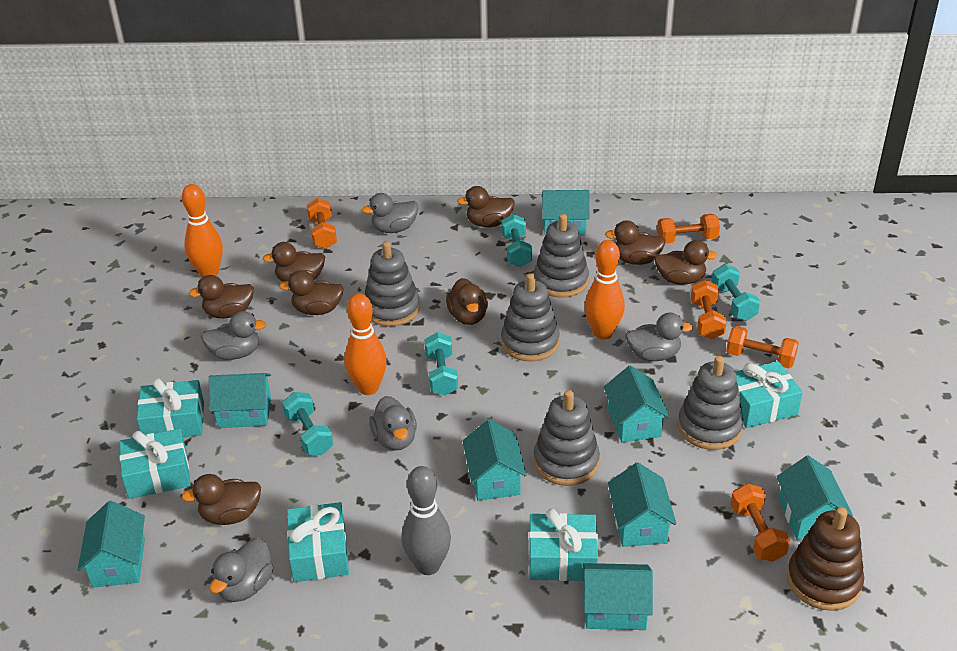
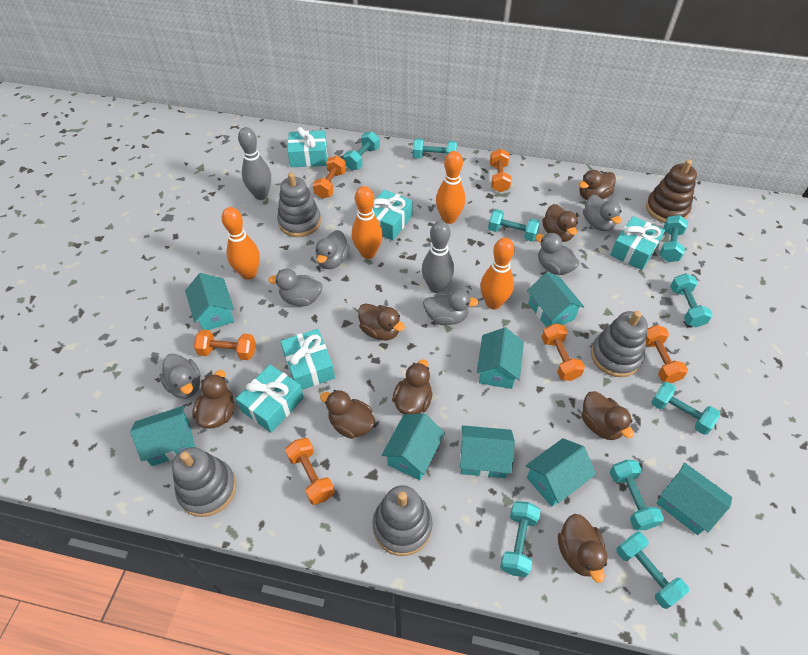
grey bowling pin: [401,466,451,575] = 1 -> [238,127,271,200] [422,221,454,293] = 2
grey duck: [201,311,267,360] [210,538,273,602] [362,193,418,233] [369,396,417,450] [625,313,693,361] = 5 -> [159,353,201,398] [268,268,322,306] [315,230,350,269] [423,289,479,325] [535,232,579,275] [583,195,621,231] = 6
grey stacking toy: [365,241,420,327] [501,273,560,361] [534,214,589,298] [534,390,600,486] [678,356,744,450] = 5 -> [172,447,236,517] [277,173,321,237] [372,485,433,556] [591,311,648,377] = 4
orange bowling pin: [182,184,223,278] [345,293,387,395] [584,240,625,340] = 3 -> [222,207,260,280] [352,186,383,259] [436,151,465,224] [480,238,515,310] = 4
orange dumbbell: [307,198,337,249] [657,214,720,244] [691,280,727,339] [726,326,799,368] [730,483,790,562] = 5 -> [194,330,256,360] [285,438,335,505] [313,156,346,199] [490,149,511,192] [541,323,585,381] [646,325,688,383] = 6
turquoise dumbbell: [282,392,333,455] [424,332,458,396] [501,214,532,267] [712,264,760,321] = 4 -> [343,131,380,170] [413,138,457,158] [488,209,540,242] [500,501,541,577] [610,460,664,531] [616,531,689,609] [651,382,720,435] [659,215,688,262] [670,273,713,327] = 9

